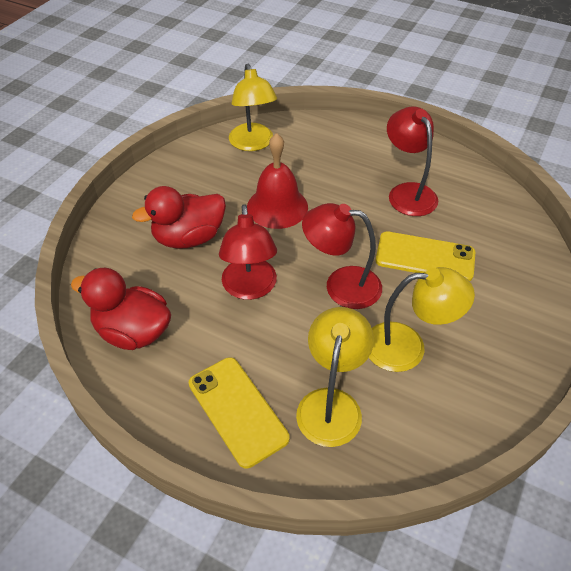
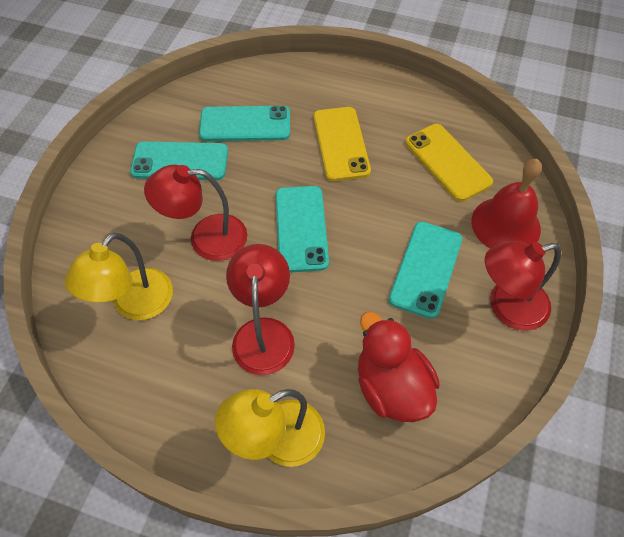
red duck: [71,268,171,350] [132,186,226,249] = 2 -> [358,312,440,422] = 1
turquoise phone: none = 0 -> [130,141,228,180] [199,106,290,141] [276,186,329,272] [389,222,462,319] = 4
yellow lamp: [229,64,277,151] [296,307,374,447] [369,267,475,372] = 3 -> [65,233,173,320] [215,389,325,467] = 2

